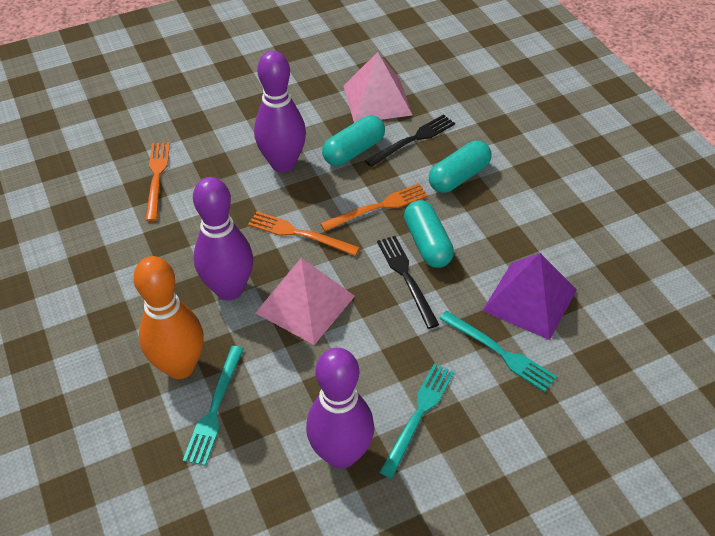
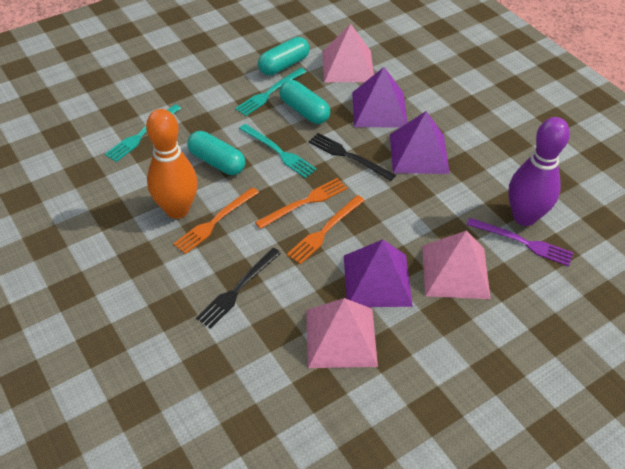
pink pyramid: [256,258,355,345] [344,52,412,123] = 2 -> [306,298,378,368] [322,24,374,82] [422,231,491,299] = 3
purple bowling pin: [193,177,253,300] [254,51,306,172] [306,348,374,469] = 3 -> [508,117,570,226] = 1
purple fork: none = 0 -> [467,218,574,266] = 1
purple pyramid: [482,253,577,340] = 1 -> [344,239,413,307] [352,67,407,128] [390,111,450,174] = 3

